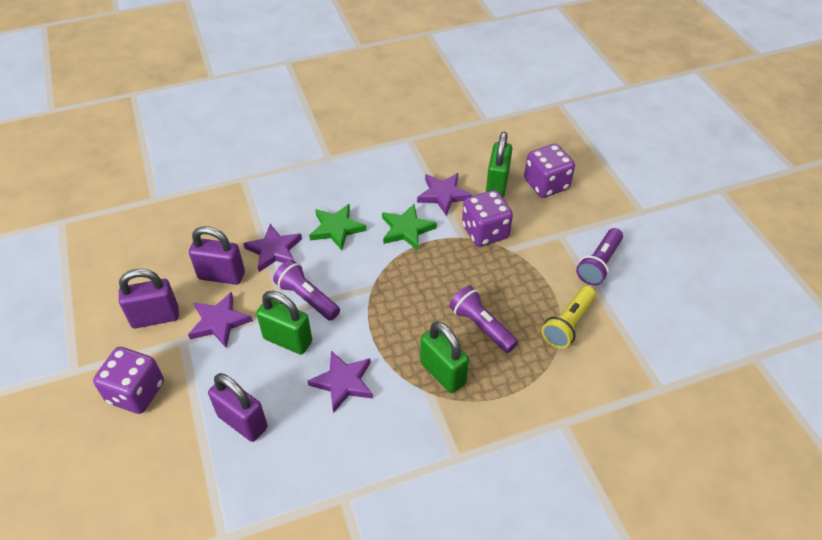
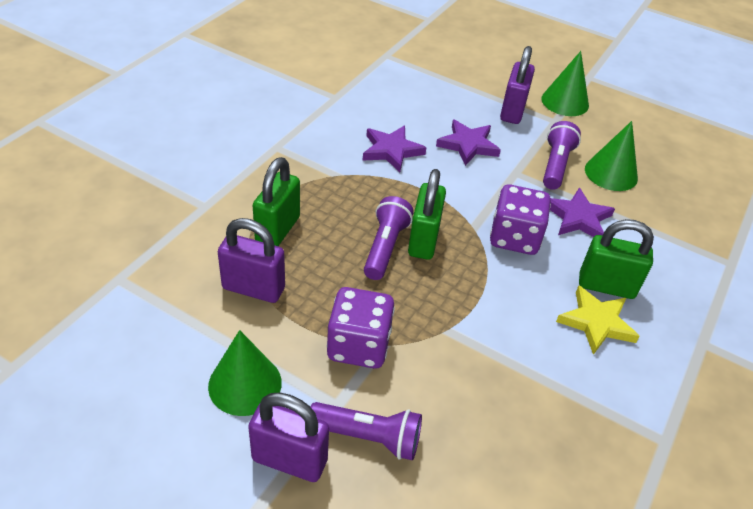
green cone: none = 0 -> [208,330,282,416] [541,51,589,116] [585,121,638,191] = 3
green star: [309,204,366,250] [382,204,437,250] = 2 -> none = 0
purple dice: [93,347,164,414] [462,190,513,247] [524,144,575,198] = 3 -> [327,287,395,369] [490,184,551,255] = 2
purple star: [188,292,253,348] [243,224,302,272] [307,351,373,413] [417,173,472,215] = 4 -> [363,126,427,172] [436,119,501,166] [550,188,615,237] = 3
yellow flashlight: [542,286,596,348] = 1 -> none = 0
yellow star: none = 0 -> [556,285,640,355] = 1

